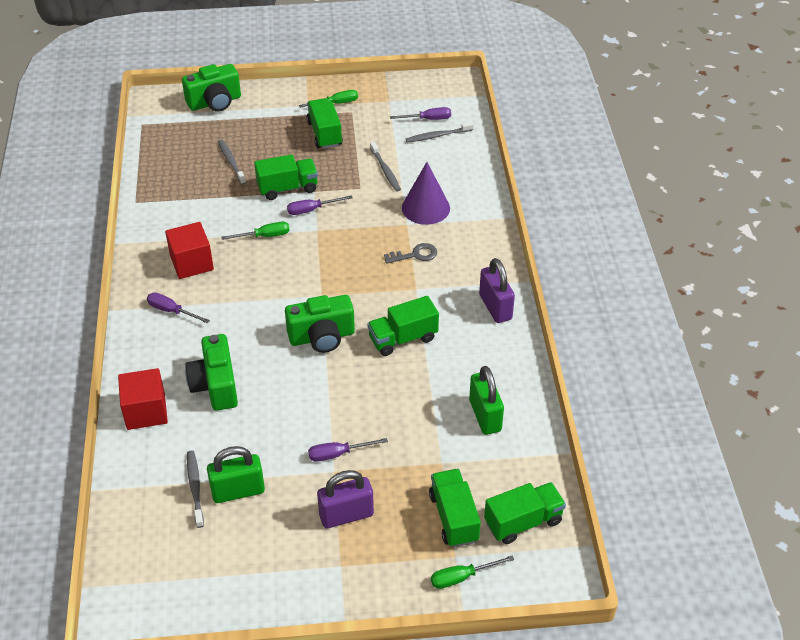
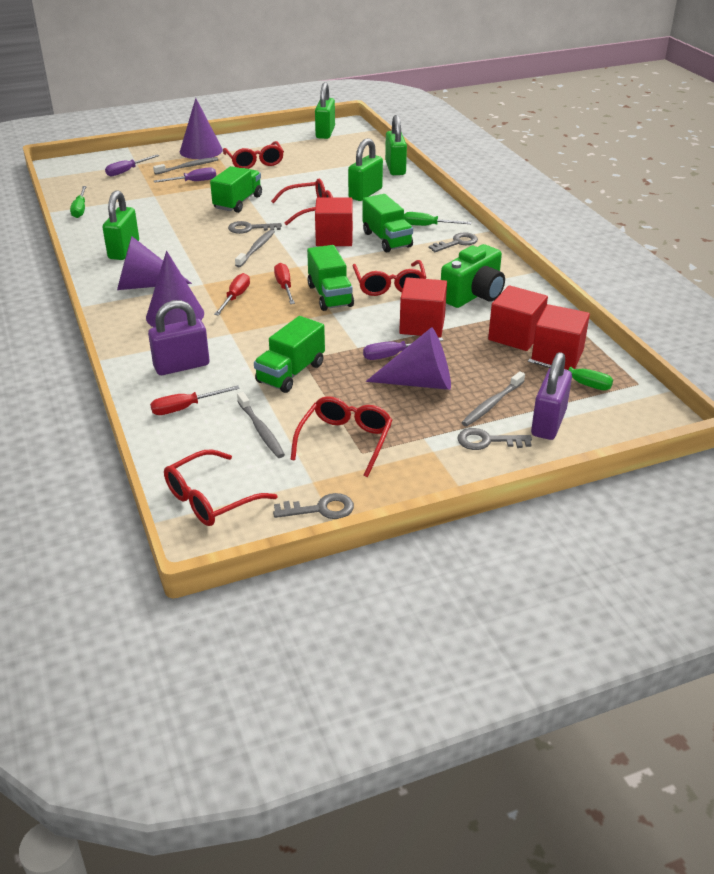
green camera: [182,64,241,112] [185,334,238,411] [285,295,355,353] = 3 -> [441,244,505,308] = 1
green padlock: [207,446,265,503] [469,366,504,435] = 2 -> [102,190,139,260] [315,82,335,139] [348,138,383,201] [385,115,407,175] = 4
green truck: [254,154,318,200] [307,98,343,149] [367,296,439,356] [429,469,481,547] [484,482,566,544] = 5 -> [210,166,262,213] [254,316,325,393] [307,245,354,311] [363,194,413,252] = 4
grey key: [384,243,437,264] = 1 -> [228,221,282,234] [273,493,354,519] [429,232,478,252] [457,428,532,450] = 4
purple cone: [402,162,450,225] = 1 -> [117,236,192,290] [146,251,204,327] [180,98,223,159] [366,327,451,390] = 4
purple screwdriver: [147,293,210,323] [287,195,353,215] [308,438,388,462] [390,107,451,120] = 4 -> [105,155,159,176] [154,167,216,183] [363,337,444,360] = 3
red cube: [118,368,168,430] [165,222,214,279] = 2 -> [315,197,353,246] [399,277,447,337] [488,285,548,351] [531,304,590,370] = 4
red glasses: none = 0 -> [164,450,277,526] [223,141,284,169] [271,179,333,225] [290,396,393,477] [352,260,427,296] = 5
red screwdriver: none = 0 -> [150,385,240,415] [214,273,250,315] [274,263,295,304] = 3

